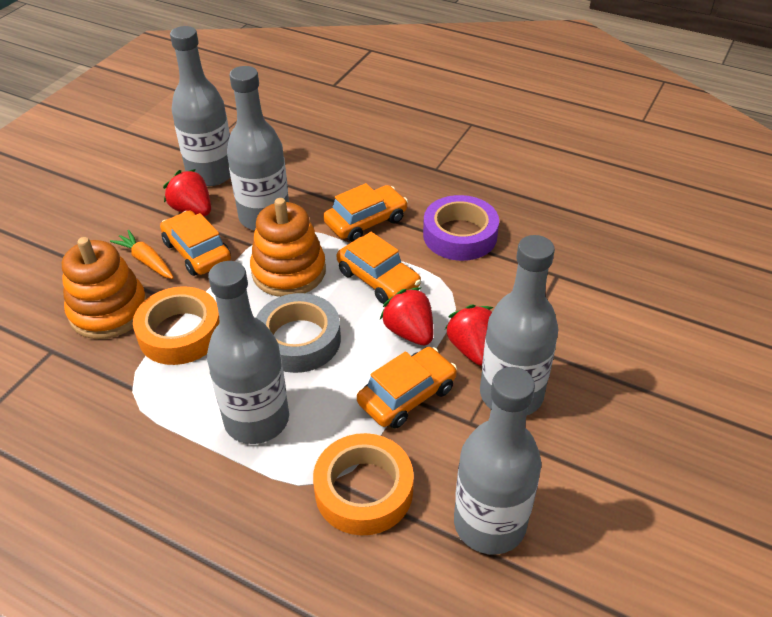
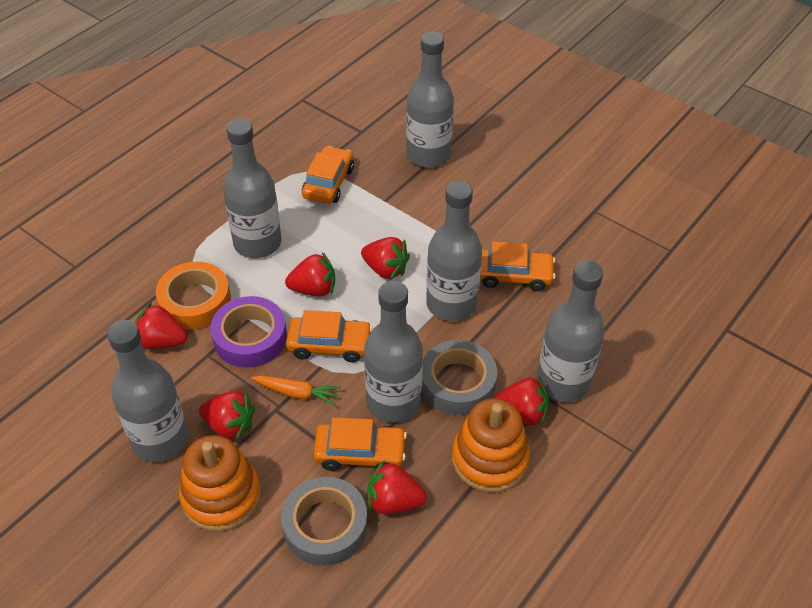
grey bottle: [170,26,231,186] [207,261,289,444] [227,66,289,230] [454,367,541,555] [480,235,558,415] = 5 -> [107,320,188,462] [223,119,282,258] [364,281,423,423] [406,32,454,168] [426,181,482,321] [537,260,604,402] = 6
grey tape: [256,293,341,373] = 1 -> [281,477,368,566] [421,340,497,415] = 2
orange tape: [133,286,219,365] [313,433,414,535] = 2 -> [156,262,231,330] = 1
red strawberry: [163,169,211,216] [380,287,433,346] [445,305,493,366] = 3 -> [135,302,187,349] [199,391,255,441] [285,252,335,297] [361,237,410,280] [368,460,427,514] [494,377,549,425] = 6

